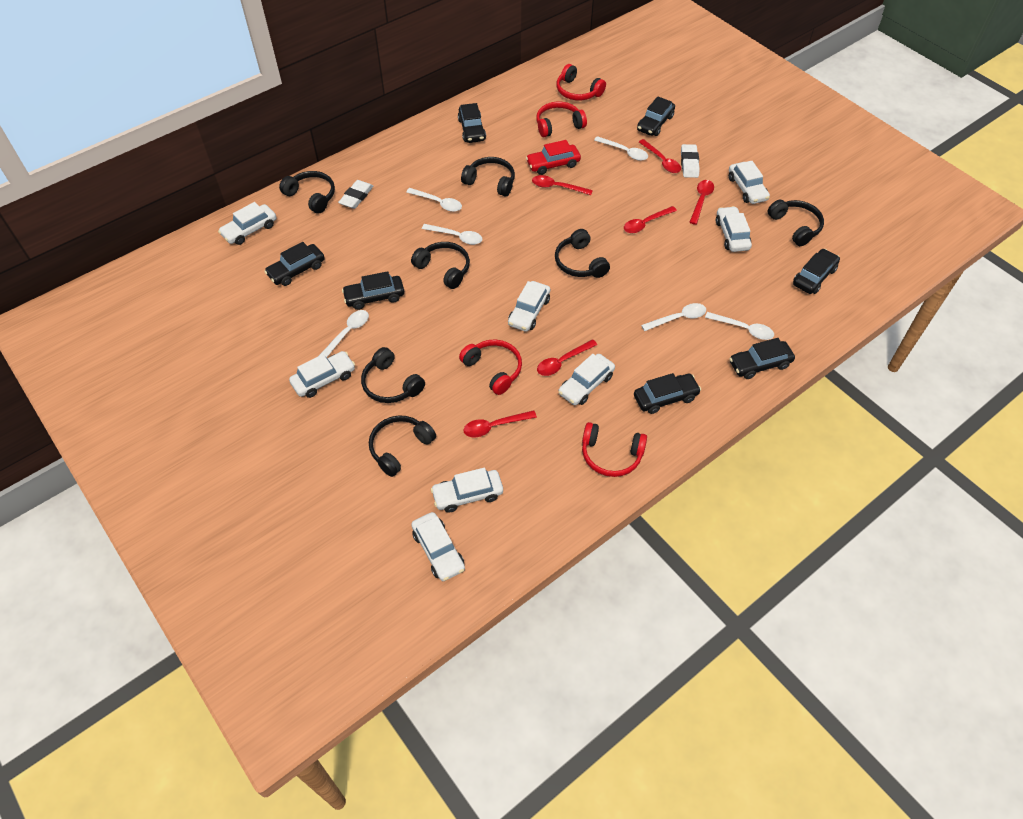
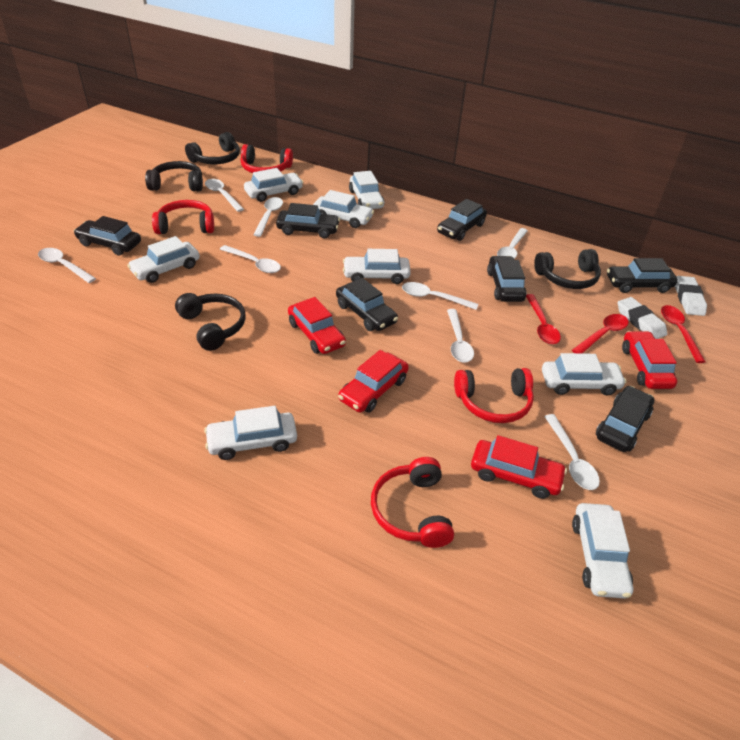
black headphones: [279,171,335,213] [361,347,425,403] [369,416,436,477] [411,242,470,289] [461,157,515,196] [555,229,610,278] [767,200,824,246] = 7 -> [145,161,203,192] [175,293,246,351] [185,132,240,164] [534,249,601,289] = 4
red car: [526,140,581,175] = 1 -> [288,297,346,354] [338,350,409,413] [471,435,567,499] [622,331,677,389] = 4
red spoon: [463,410,537,437] [532,175,593,195] [537,339,597,376] [624,206,677,233] [639,139,681,173] [689,180,714,225] = 6 -> [526,294,561,344] [572,314,629,353] [661,305,706,363] = 3
white spoon: [319,310,369,358] [406,188,462,212] [422,224,482,245] [594,136,648,161] [641,303,706,331] [705,312,774,340] = 6 -> [38,248,96,283] [205,179,244,212] [220,245,281,273] [253,197,283,237] [402,282,478,310] [447,309,474,363] [497,228,528,259] [544,414,600,490] = 8

